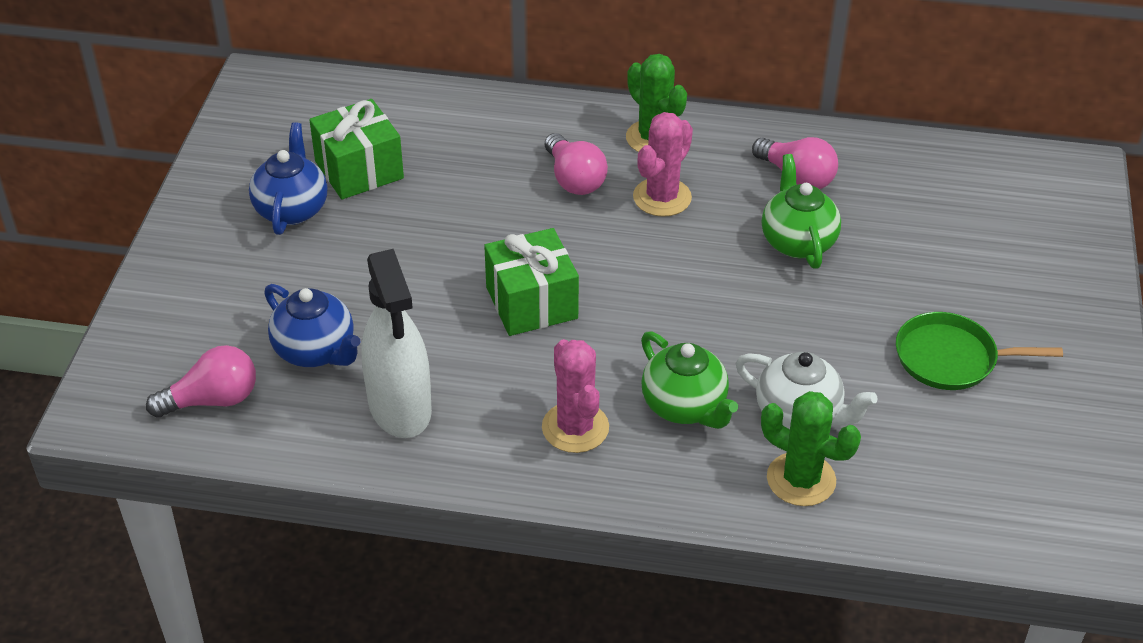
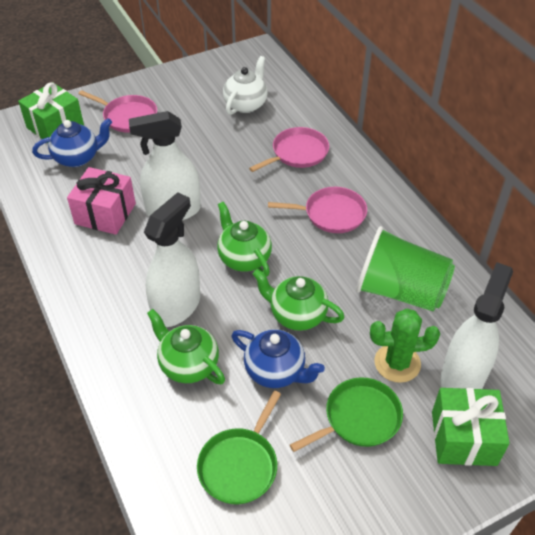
green cactus: [626,54,687,152] [761,391,861,506] = 2 -> [370,309,440,383] = 1
green cup: none = 0 -> [356,226,455,312] = 1
green pan: [896,312,1063,390] = 1 -> [197,391,281,504] [290,377,403,452] = 2
green teapot: [641,331,738,429] [762,154,841,269] = 2 -> [147,309,225,384] [217,202,272,277] [252,269,345,331] = 3
pink cactus: [542,339,609,453] [633,112,693,217] = 2 -> none = 0
pink gift: none = 0 -> [67,167,136,235] = 1
pink light bulb: [146,345,256,418] [545,133,608,195] [752,137,838,189] = 3 -> none = 0
pink pan: none = 0 -> [78,90,157,133] [249,127,329,172] [268,187,367,233] = 3
white spray bottle: [361,249,432,438] = 1 -> [129,111,201,220] [144,192,200,327] [440,262,513,389] = 3

